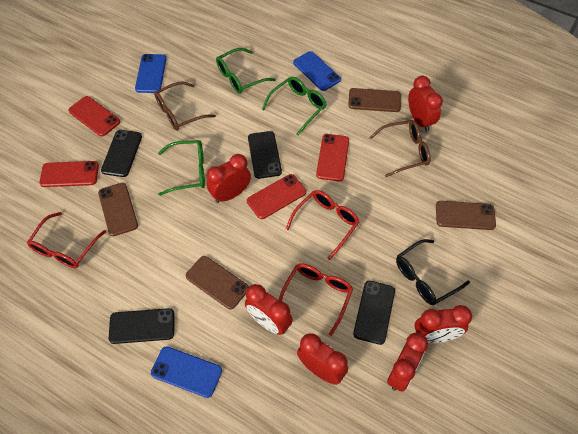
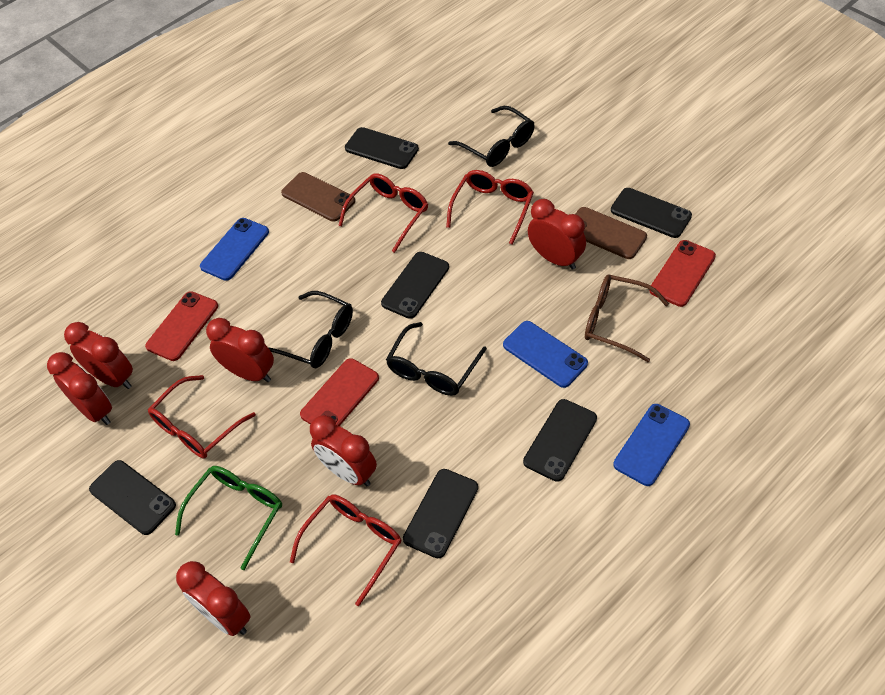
black glasses: [396,239,470,305] = 1 -> [268,291,353,368] [386,322,487,396] [448,106,535,167] = 3
black phone: [101,130,142,177] [109,308,175,344] [248,131,282,179] [353,281,395,345] = 4 -> [89,460,176,535] [345,127,419,169] [381,252,449,319] [403,469,478,558] [523,399,597,482] [611,188,692,238] = 6
brown glasses: [154,82,216,131] [370,120,431,177] = 2 -> [585,275,669,362] = 1
brown phone: [98,183,138,236] [186,256,249,309] [348,88,401,112] [436,201,496,230] = 4 -> [281,172,355,222] [576,207,647,259] = 2
green glasses: [158,140,205,196] [216,48,276,94] [262,76,327,135] = 3 -> [175,466,282,570] = 1
red glasses: [27,212,106,268] [279,264,353,336] [286,190,359,260] = 3 -> [148,375,256,459] [290,494,401,606] [338,173,428,253] [446,170,534,245] = 4
red phone: [40,161,99,187] [68,96,120,137] [247,174,306,219] [316,134,349,181] = 4 -> [145,291,218,361] [300,358,379,426] [649,240,716,307] = 3

